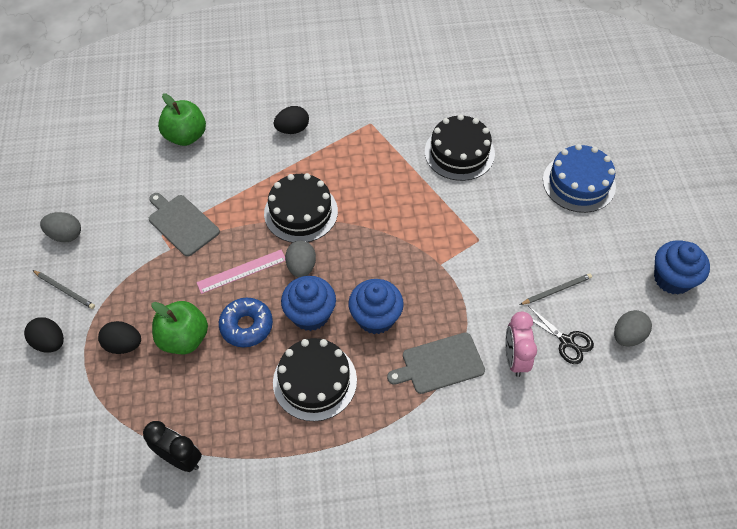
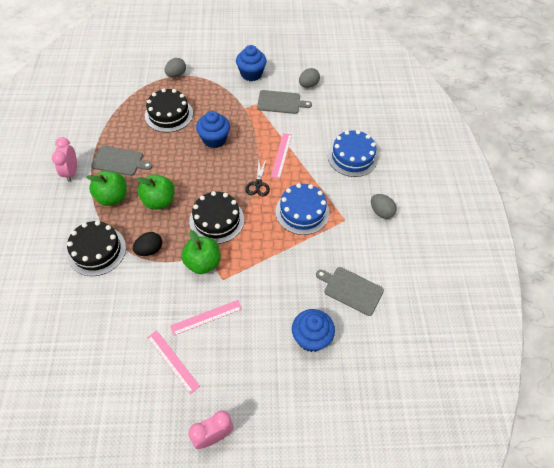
black clock: [143,421,202,472] = 1 -> none = 0
black egg: [24,317,64,352] [98,321,141,354] [274,106,309,134] = 3 -> [133,232,162,256] = 1
blue cake: [543,144,616,213] = 1 -> [275,183,330,235] [328,130,378,177] = 2
blue donut: [219,298,273,347] = 1 -> none = 0
green apple: [152,301,208,354] [158,94,206,146] = 2 -> [87,171,127,206] [136,174,175,210] [181,230,221,274] = 3
grey cutting board: [149,193,220,257] [387,332,485,394] = 2 -> [91,145,152,176] [257,90,312,114] [316,267,384,316] = 3
grey pencil: [32,270,95,309] [520,273,592,305] = 2 -> none = 0
pink clock: [506,312,537,377] = 1 -> [52,137,77,182] [188,410,234,449] = 2
pink ruler: [196,250,286,294] = 1 -> [147,330,200,394] [170,300,242,336] [271,133,292,179] = 3

